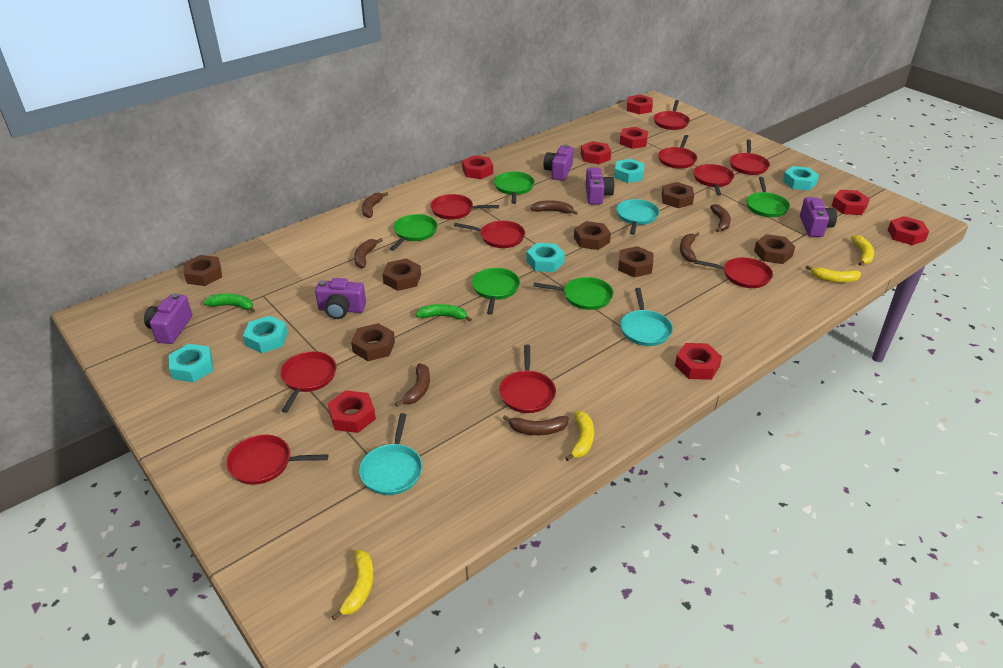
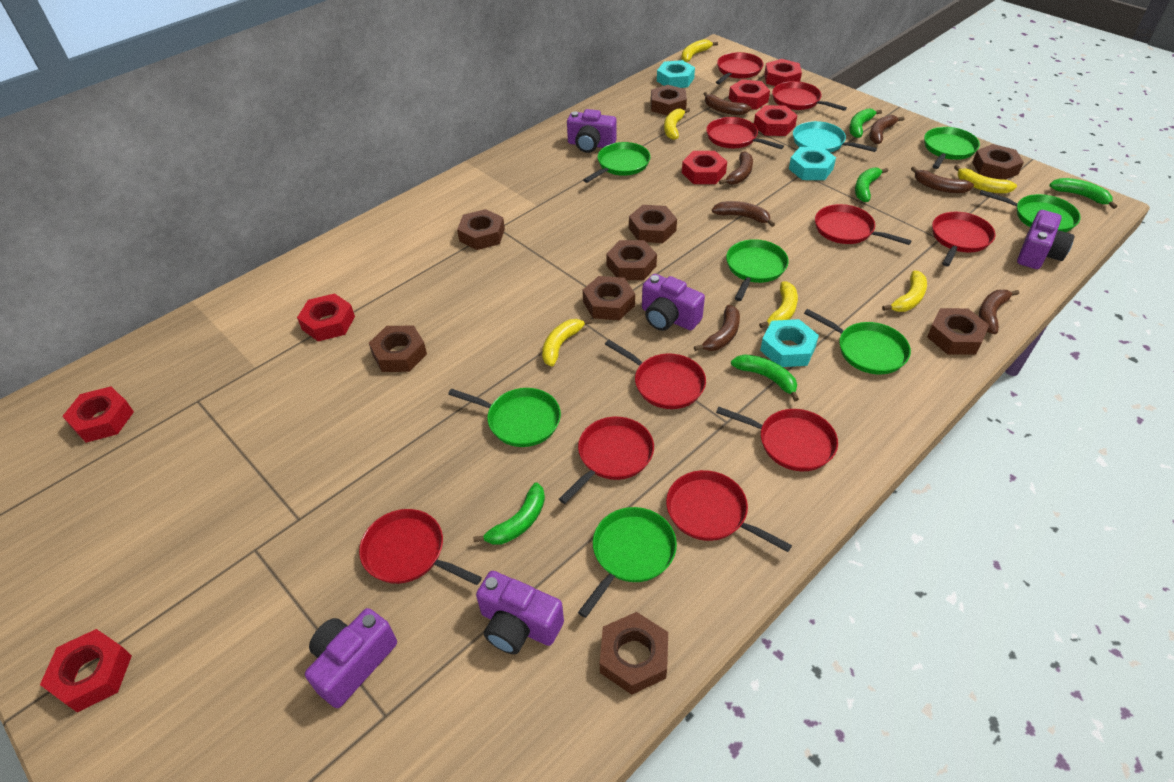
brown nut: [183,255,222,286] [351,323,395,361] [382,259,421,291] [574,221,611,250] [618,246,654,278] [662,182,694,208] [754,234,795,264] = 7 -> [369,325,427,372] [457,209,505,250] [583,276,635,320] [600,612,668,695] [606,240,657,280] [629,205,677,243] [651,85,687,116] [927,308,989,355] [972,144,1024,180] = 9
green banana: [204,294,255,313] [415,304,472,322] = 2 -> [473,482,545,545] [731,354,799,401] [849,108,882,138] [855,168,888,202] [1049,178,1117,209] = 5
green pan: [390,214,438,251] [472,268,520,315] [494,171,535,204] [533,277,613,310] [746,177,790,217] = 5 -> [448,388,561,447] [578,507,677,618] [583,142,650,183] [726,239,789,301] [804,309,911,375] [924,127,980,169] [980,190,1081,232] = 7
red nut: [328,390,376,433] [462,155,493,179] [581,141,611,164] [619,127,648,149] [627,95,653,114] [675,343,722,380] [832,190,870,215] [888,216,929,245] = 8 -> [40,629,132,712] [62,386,134,443] [297,293,355,341] [682,151,727,184] [729,79,770,110] [754,105,797,136] [764,59,802,86] = 7
turquoise nut: [169,344,214,382] [243,316,288,353] [527,243,565,272] [614,159,644,183] [783,166,819,190] = 5 -> [657,60,695,88] [760,319,819,367] [789,147,836,180] = 3
turquoise pan: [359,413,423,495] [616,199,659,235] [620,288,673,346] = 3 -> [793,121,877,152] = 1
yellow banana: [332,550,374,620] [565,411,594,461] [806,265,861,283] [851,235,874,266] = 4 -> [542,319,592,367] [664,108,690,140] [681,39,718,62] [759,281,798,328] [882,271,927,312] [954,165,1017,193] = 6

